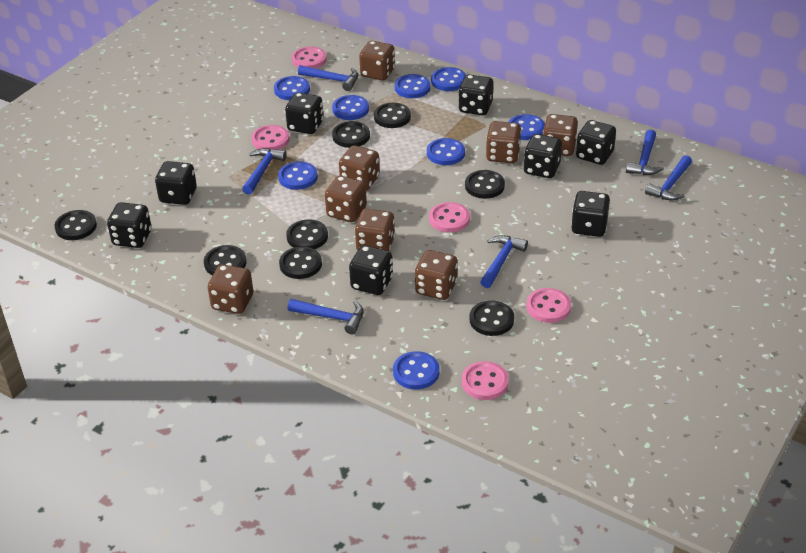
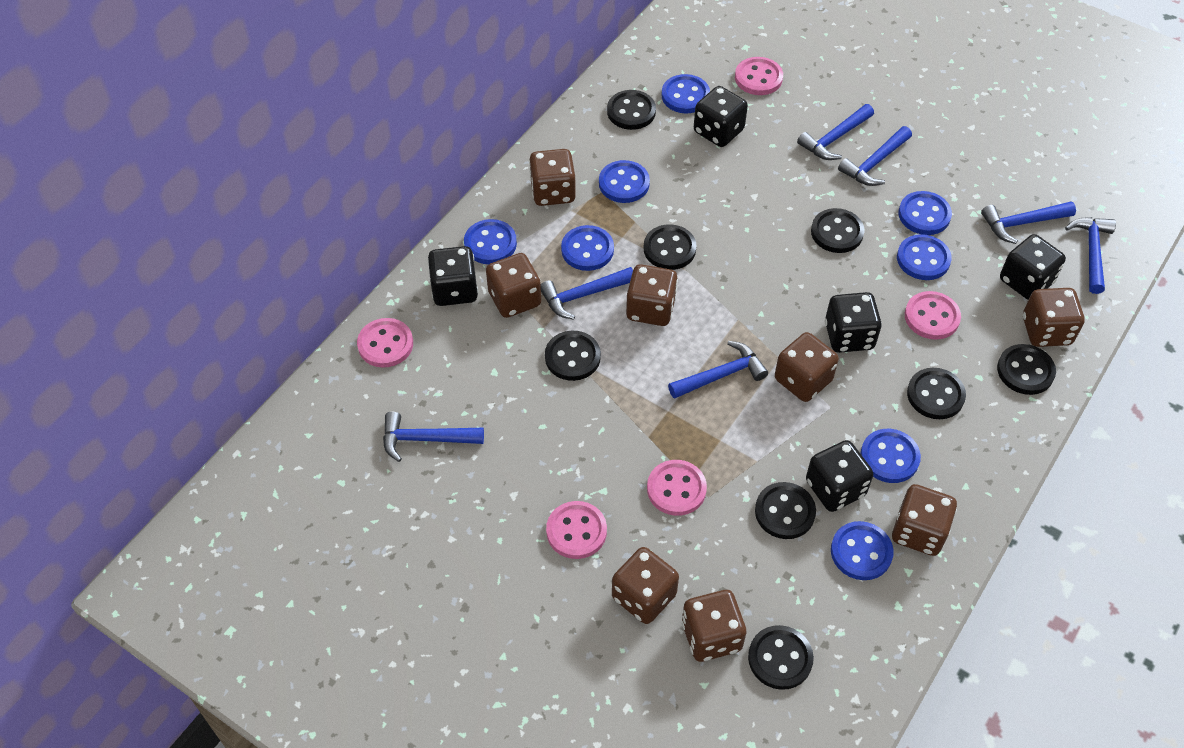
black dice: [107,202,152,248] [155,161,197,205] [285,92,323,134] [349,245,393,295] [458,74,493,115] [524,134,562,178] [571,191,610,237] [576,120,616,165] = 8 -> [428,246,478,306] [694,86,748,147] [806,440,874,512] [825,292,882,353] [1000,234,1066,300] = 5
blue hammer: [242,148,287,195] [288,299,364,334] [298,65,358,91] [480,235,528,288] [626,130,664,175] [645,155,692,200] = 6 -> [383,412,484,462] [541,267,633,320] [668,341,768,399] [797,104,874,160] [838,126,912,186] [981,202,1076,244] [1065,217,1116,294] = 7

